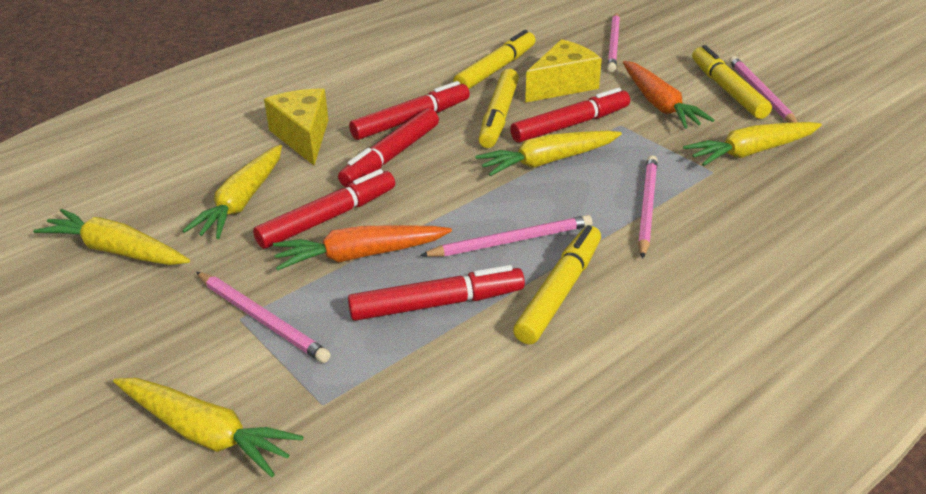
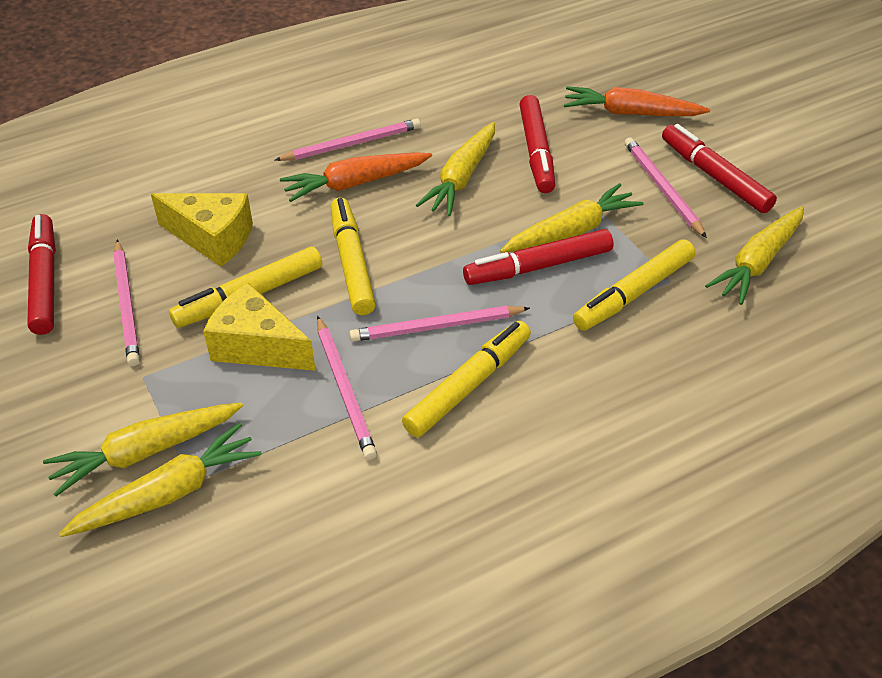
red marker: [253,169,395,249] [338,108,439,187] [348,265,525,321] [349,81,470,140] [510,88,630,143] = 5 -> [27,214,56,335] [463,229,614,285] [519,95,555,193] [662,124,777,213] = 4

